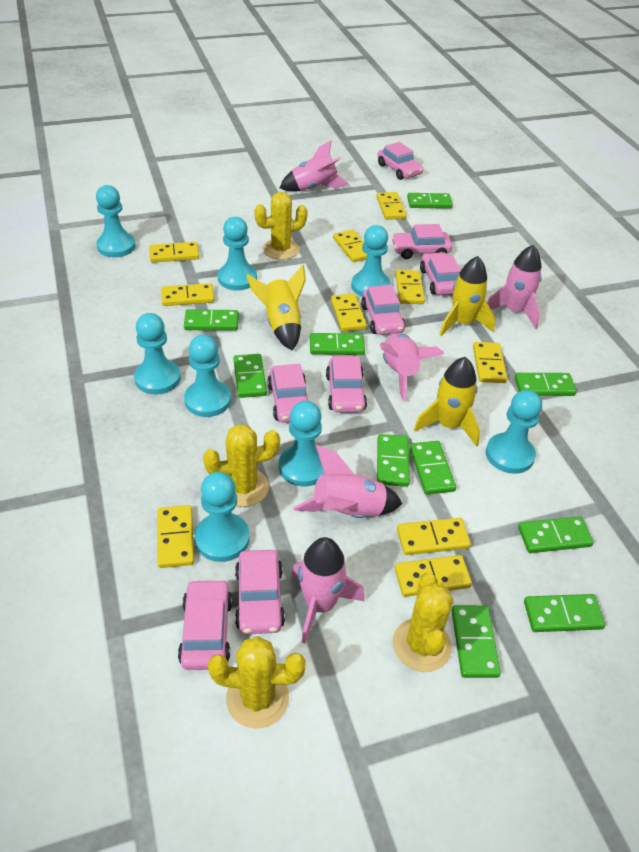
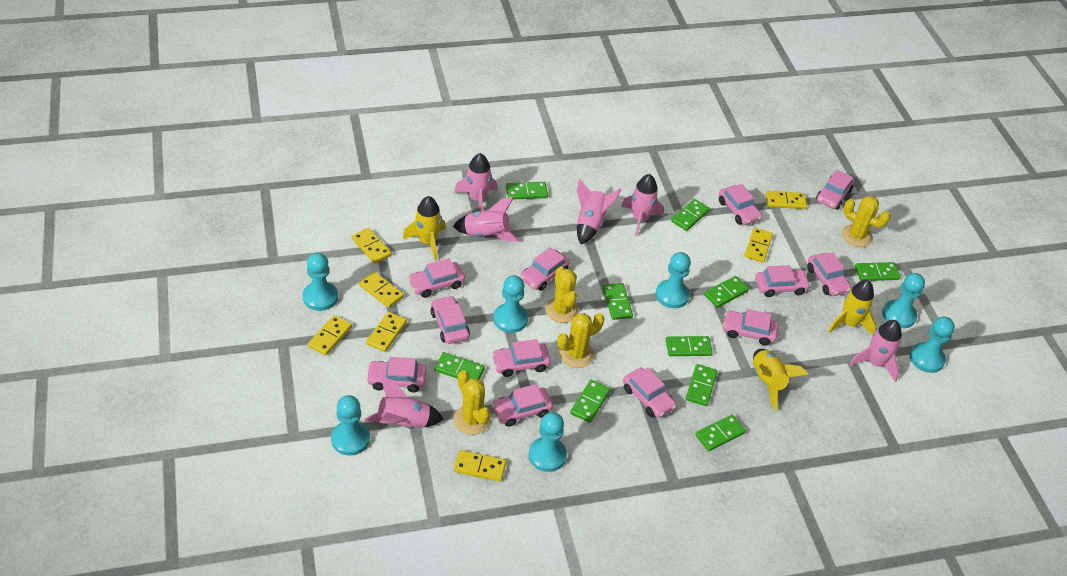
pink car: [178,579,232,670] [235,550,285,634] [268,364,308,423] [326,356,367,412] [361,285,405,335] [378,142,423,180] [391,224,452,259] [420,252,461,295] = 8 -> [366,357,426,392] [408,258,465,298] [431,296,470,344] [491,384,553,427] [492,339,551,377] [520,247,570,291] [623,368,676,418] [719,184,762,225] [723,309,778,346] [755,265,811,297] [807,252,851,296] [816,170,854,210] = 12
pink rocket: [280,140,349,192] [292,537,365,644] [293,445,402,518] [380,333,444,402] [487,245,542,329] = 5 -> [364,376,444,429] [453,197,520,242] [454,153,497,211] [576,179,622,244] [621,174,664,237] [849,320,902,382] = 6
turquoise pawn: [96,185,136,257] [134,313,181,395] [184,334,231,417] [195,472,250,562] [218,217,257,291] [279,401,325,486] [351,225,391,297] [486,390,542,474] = 8 -> [303,253,338,311] [331,395,370,456] [493,275,528,333] [529,412,567,472] [656,252,691,308] [882,273,925,328] [910,317,955,373] = 7
yellow domino: [149,242,199,263] [157,505,194,568] [161,283,214,306] [331,294,367,331] [333,230,367,262] [376,192,407,220] [395,270,425,304] [395,555,472,597] [397,518,471,555] [473,342,507,383] = 10 -> [308,315,352,356] [352,228,392,264] [359,271,404,308] [366,312,407,352] [454,450,506,482] [744,228,773,263] [766,191,807,209] = 7

